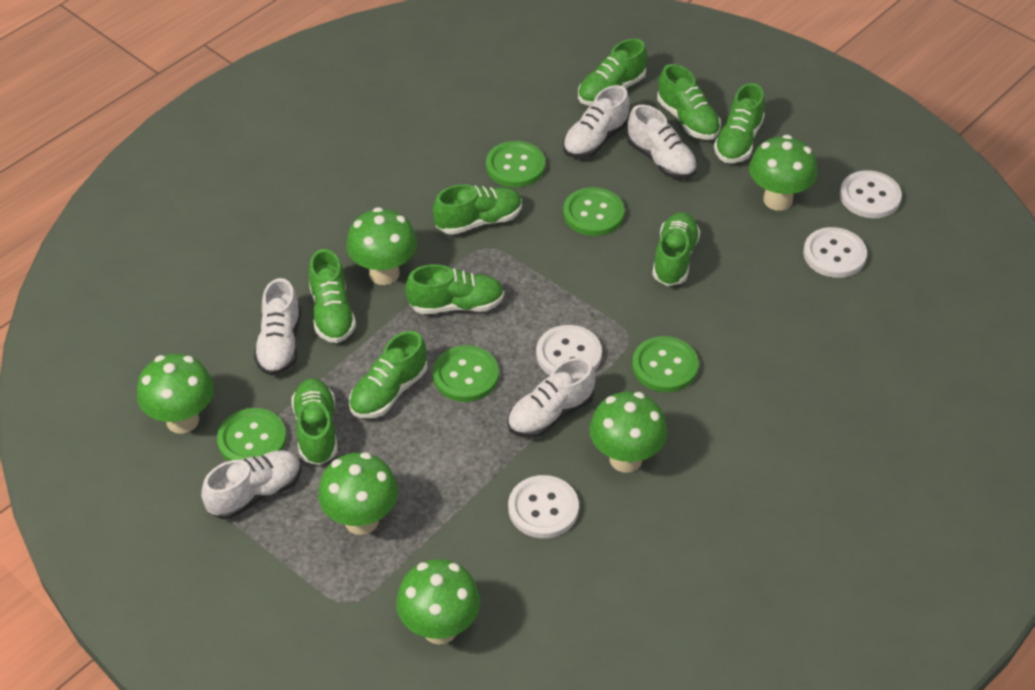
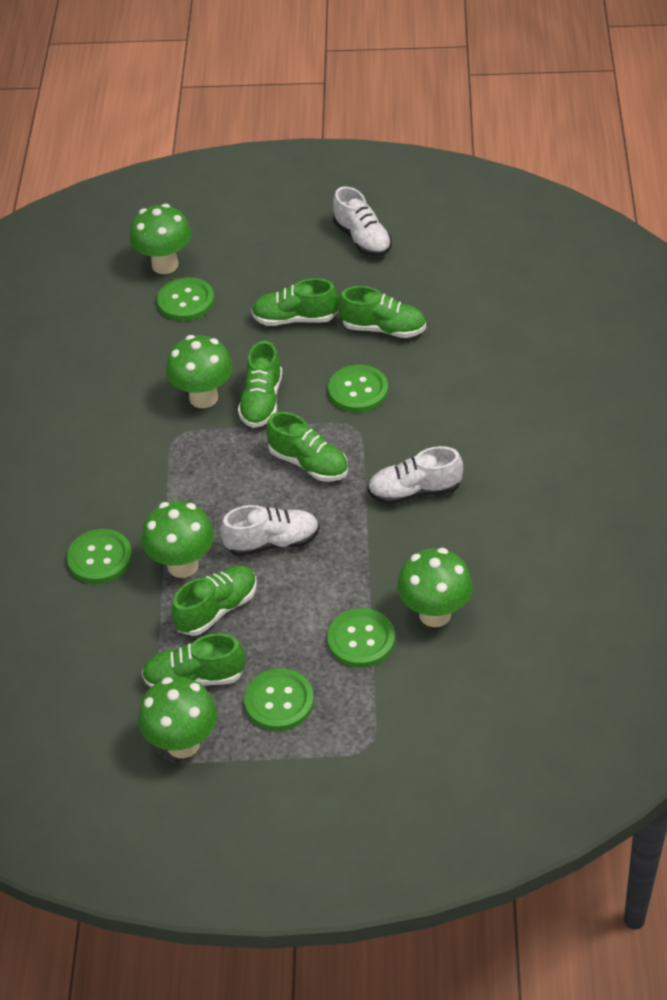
green mushroom: [137,354,214,434] [318,452,398,535] [346,207,417,285] [396,559,480,645] [589,392,667,472] [749,135,817,211] = 6 -> [130,204,192,274] [138,677,217,758] [141,501,214,578] [166,335,233,408] [397,548,473,627] = 5
green shoe: [291,378,337,465] [309,249,356,343] [349,331,427,418] [405,264,504,314] [433,184,522,235] [578,38,647,106] [652,212,700,286] [657,64,721,140] [714,83,765,163] = 9 -> [142,633,246,688] [171,566,257,636] [238,341,282,428] [251,278,339,326] [266,412,348,482] [339,286,426,338] = 6
white button: [508,475,579,538] [536,325,602,375] [803,227,867,278] [840,170,902,218] = 4 -> none = 0
white shoe: [201,450,302,519] [254,278,301,376] [507,357,595,438] [563,85,630,158] [627,105,697,179] = 5 -> [221,505,320,556] [333,187,392,257] [368,446,463,505] = 3

